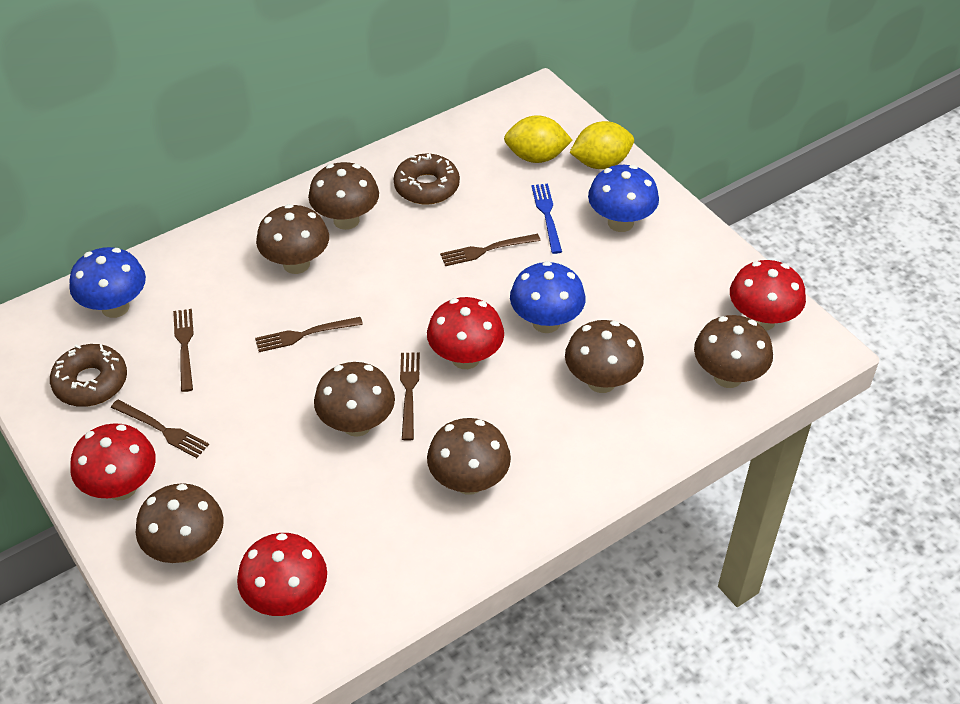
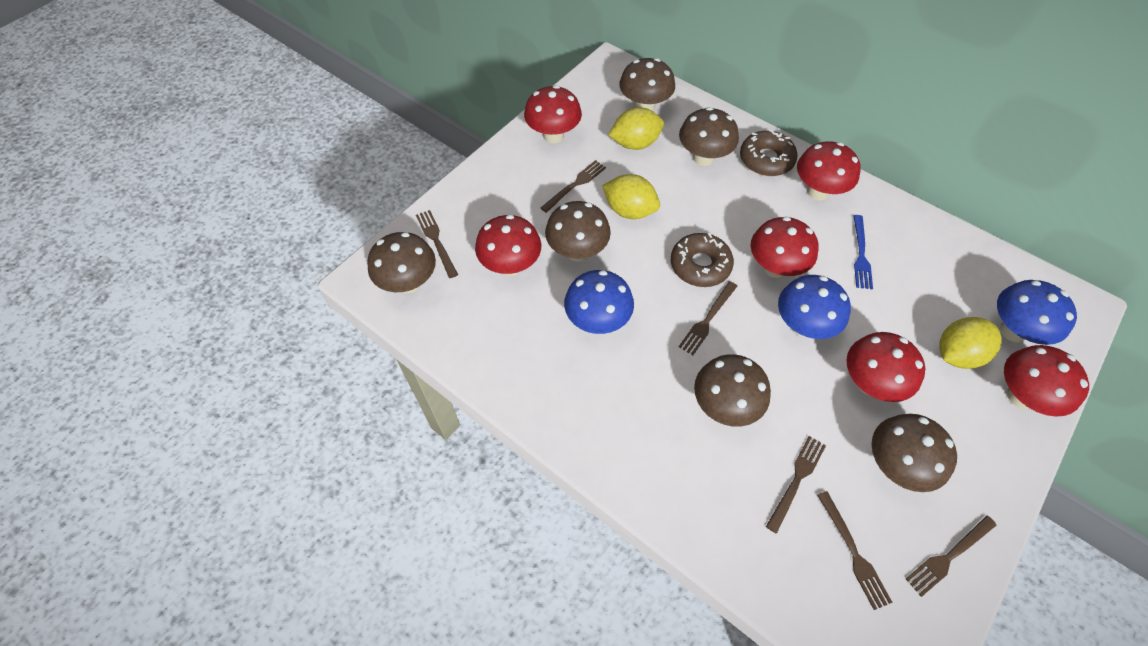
brown fork: [111,400,209,458] [173,309,194,392] [255,317,363,352] [400,353,420,441] [440,234,541,266] = 5 -> [416,210,458,278] [541,160,606,213] [679,281,737,355] [766,436,826,534] [817,491,893,610] [906,515,997,597] = 6
brown mushroom: [136,483,224,563] [256,204,329,274] [308,162,379,230] [314,362,395,437] [427,418,511,495] [565,320,644,393] [694,315,773,388] = 7 -> [367,232,436,293] [545,201,611,262] [619,58,675,111] [679,107,739,166] [694,354,771,427] [872,414,957,492] = 6
red mushroom: [70,423,156,500] [237,533,327,616] [427,297,504,369] [730,260,806,331] = 4 -> [475,215,541,276] [524,85,582,143] [751,217,819,278] [797,141,861,200] [847,332,925,402] [1004,345,1089,417] = 6
yellow lemon: [504,115,573,163] [569,121,634,169] = 2 -> [602,174,660,219] [609,107,664,150] [939,317,1002,369] = 3

